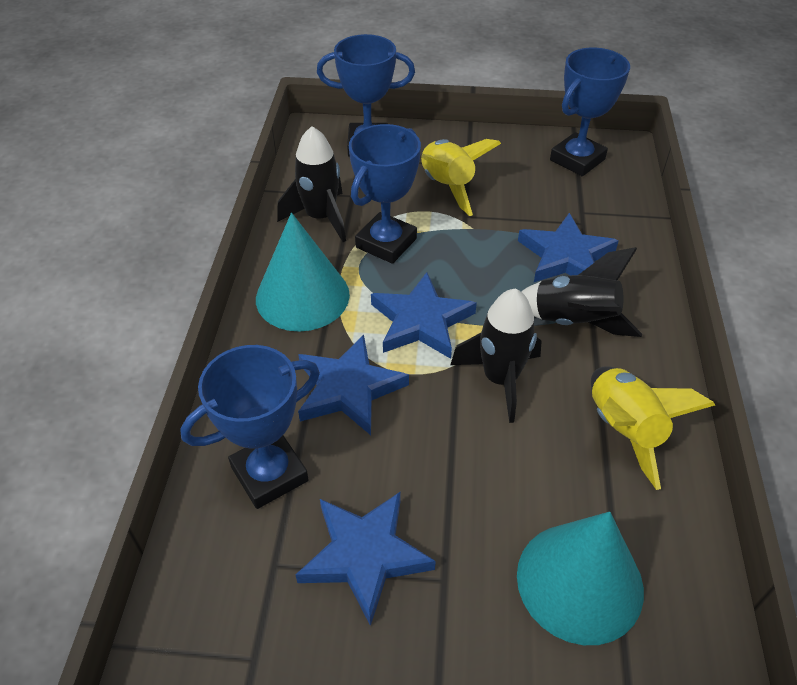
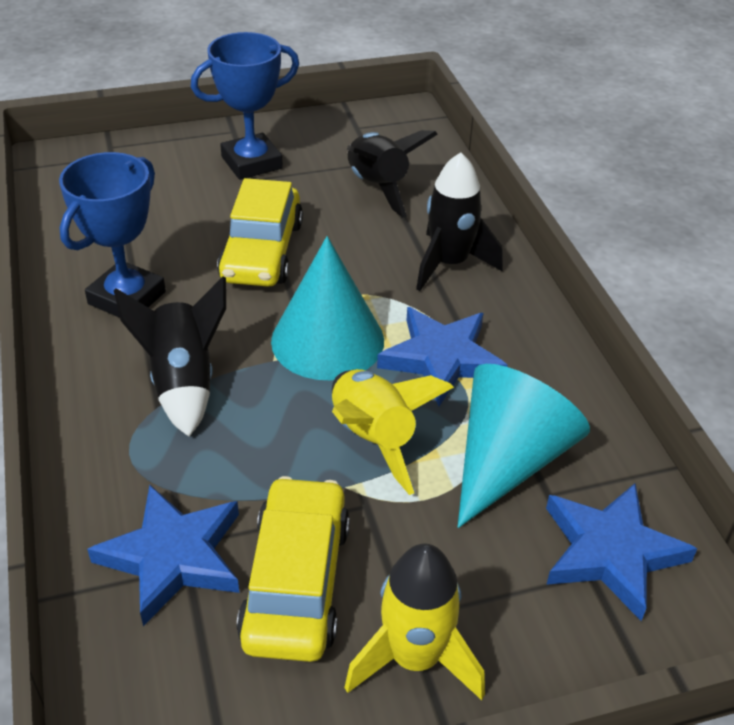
blue star: [295,491,436,626] [298,334,409,435] [371,272,477,359] [518,213,619,282] = 4 -> [87,485,239,626] [377,307,508,406] [546,483,697,621] = 3
blue trophy: [180,345,320,509] [317,34,415,157] [349,124,421,264] [550,48,630,176] = 4 -> [59,152,166,318] [191,32,299,180] = 2
yellow car: none = 0 -> [217,178,303,287] [237,476,350,662] = 2

